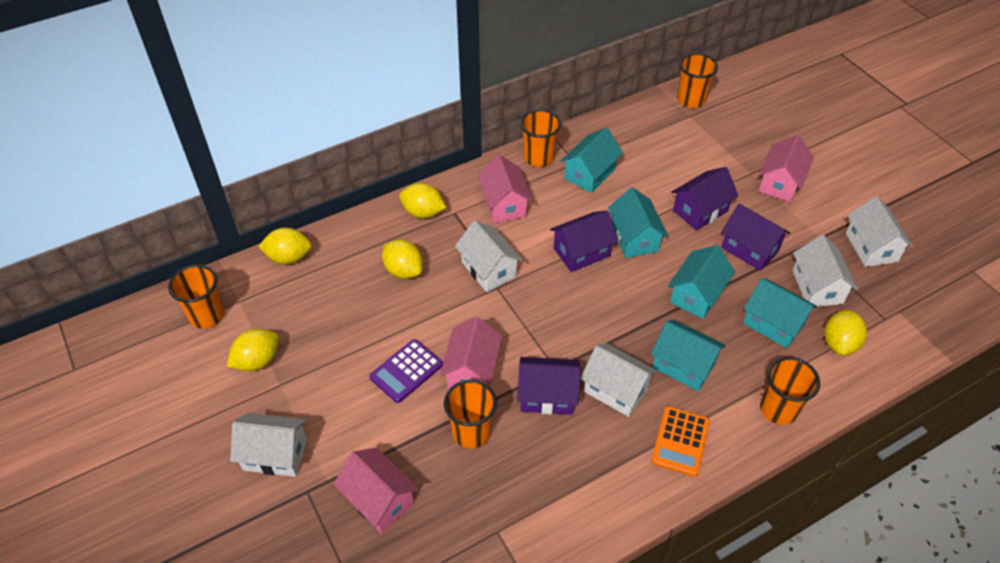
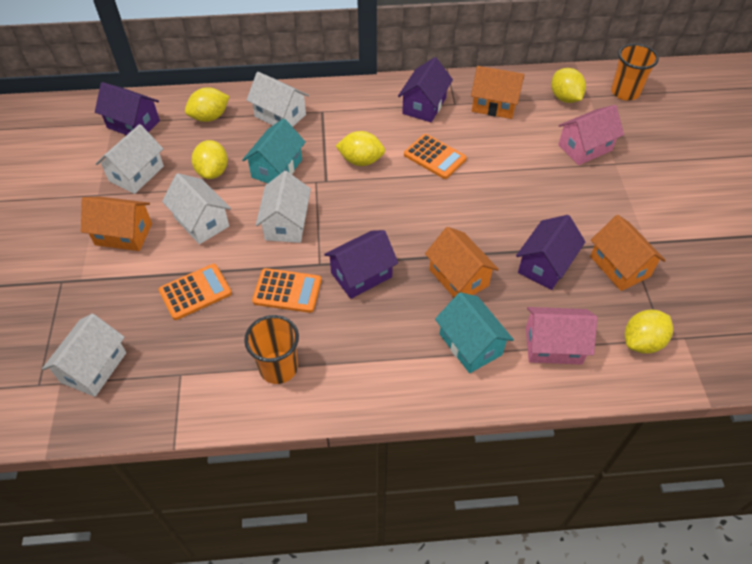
orange calculator: [651,406,710,477] = 1 -> [159,264,232,320] [252,268,322,313] [404,134,467,179] = 3
orange cup: [168,264,224,329] [444,380,497,449] [520,109,561,167] [677,53,718,108] [760,357,820,425] = 5 -> [244,315,299,384] [611,44,659,101] = 2
orange house: none = 0 -> [81,197,152,251] [425,227,499,297] [471,66,524,119] [590,215,666,291] = 4
pink house: [333,448,419,534] [440,317,502,389] [477,155,533,223] [759,135,814,202] = 4 -> [526,307,597,365] [558,105,624,165] = 2
purple calculator: [369,339,443,403] = 1 -> none = 0
turquoise house: [561,128,623,193] [608,187,668,258] [651,320,726,391] [668,245,735,319] [743,278,817,348] = 5 -> [242,118,306,183] [435,292,514,373] = 2

